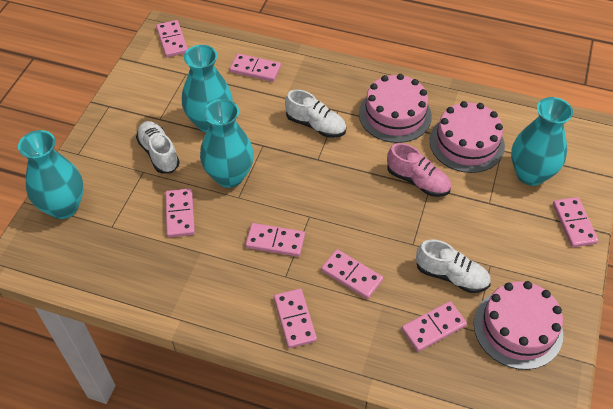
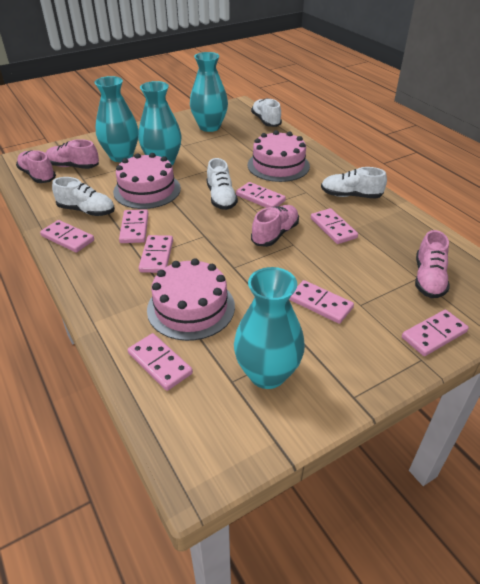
pink shoe: [387,143,451,197] = 1 -> [16,150,56,183] [46,139,99,169] [251,205,299,247] [415,230,450,298] = 4
white shoe: [136,121,180,174] [285,89,346,138] [416,239,491,293] = 3 -> [52,177,115,216] [207,158,238,210] [251,98,282,127] [321,167,387,198] = 4

